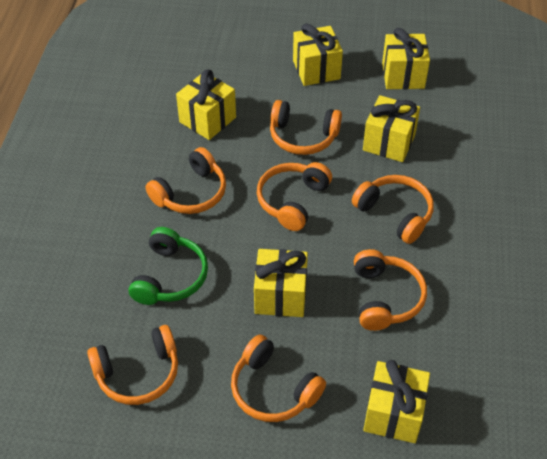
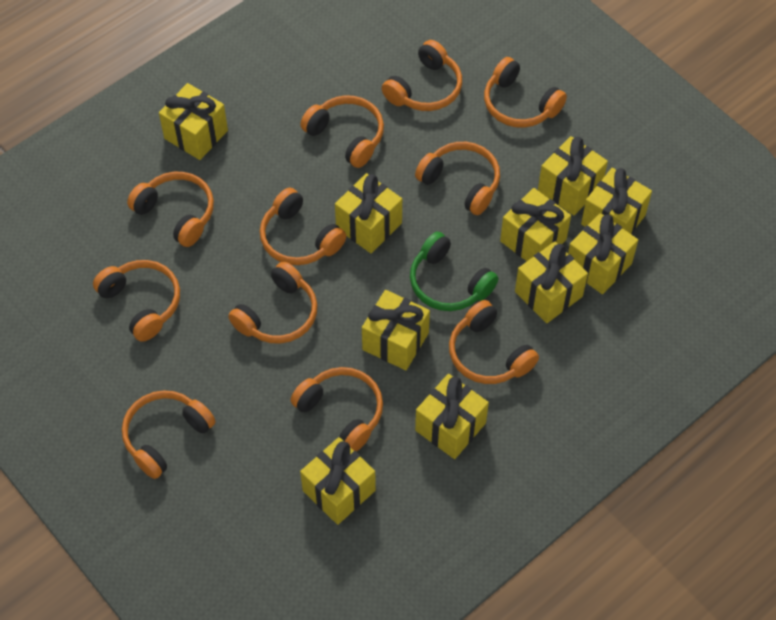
orange headphones: [87,325,178,405] [145,147,226,214] [231,335,326,422] [257,162,332,231] [270,100,342,155] [352,175,434,244] [354,249,427,331] = 7 -> [93,260,180,342] [122,390,216,479] [127,172,214,247] [228,261,317,344] [260,188,346,265] [290,367,383,452] [300,95,384,168] [382,40,462,111] [415,142,500,215] [449,300,539,384] [484,57,567,128] = 11
yellow gift: [176,70,236,140] [254,249,308,317] [293,23,343,86] [363,95,420,162] [363,360,430,443] [382,28,430,89] = 6 -> [159,83,228,160] [300,437,376,525] [335,173,402,254] [362,290,430,370] [415,374,489,459] [500,188,571,261] [515,241,588,323] [538,136,608,215] [568,213,638,294] [581,168,652,234] = 10

